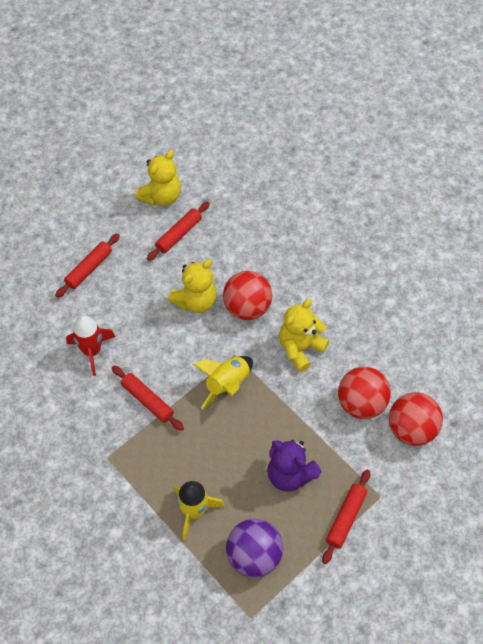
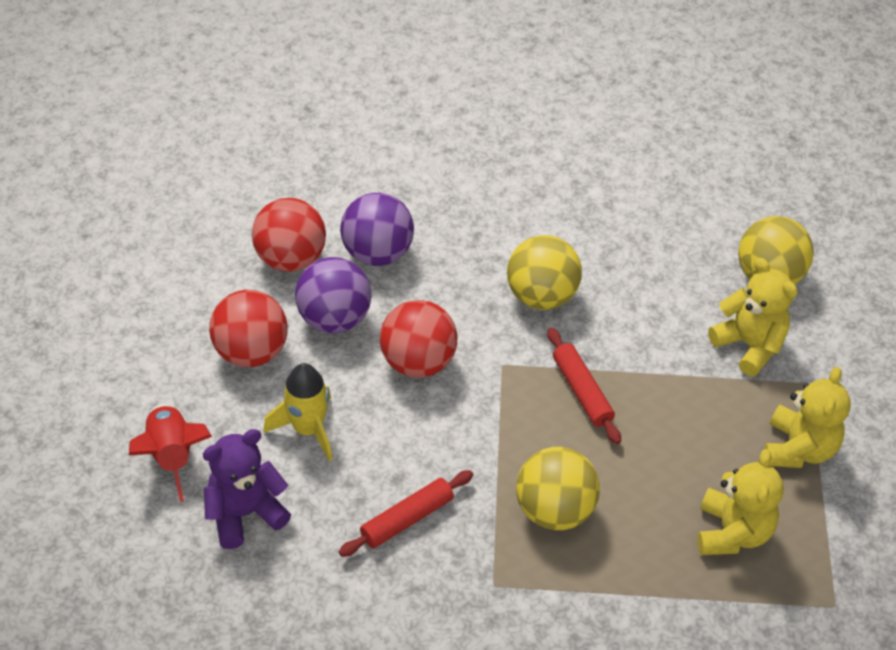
purple ball: [226,519,283,577] = 1 -> [295,257,372,334] [340,193,414,266] = 2
red rolling pin: [55,234,120,298] [112,366,184,431] [147,202,210,261] [322,470,370,564] = 4 -> [339,470,473,557] [547,328,621,444] = 2
yellow ball: none = 0 -> [507,235,582,310] [516,447,600,530] [738,216,814,284] = 3
yellow rocket: [174,481,225,540] [193,356,253,409] = 2 -> [264,363,332,462] = 1

